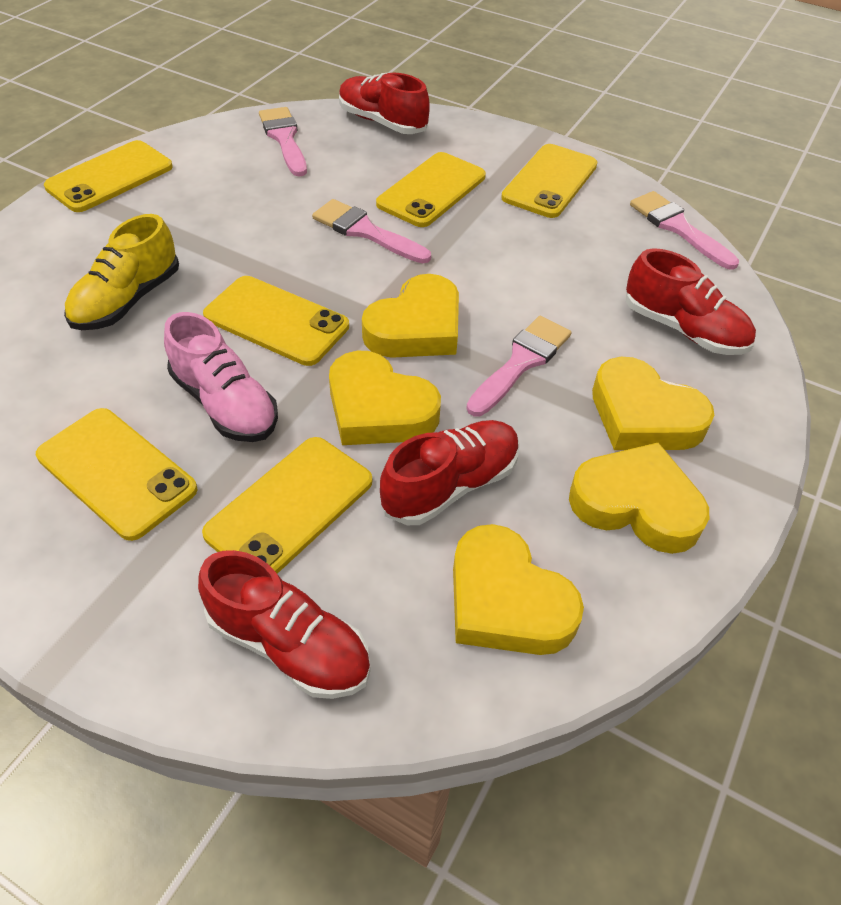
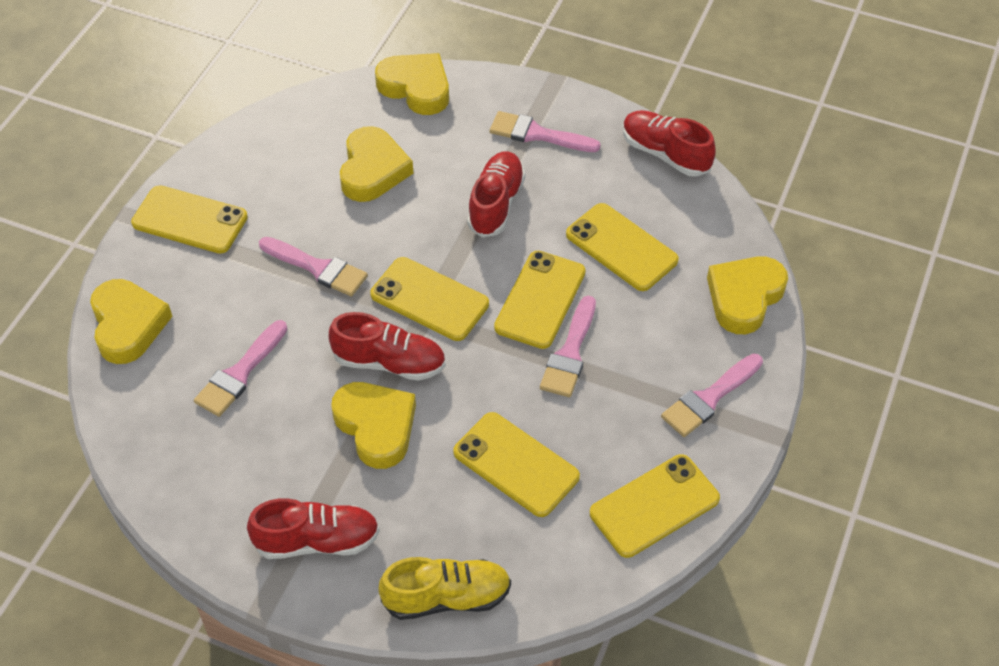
pink brush: [259,107,307,176] [312,199,431,263] [466,316,571,416] [630,191,739,270] = 4 -> [194,320,287,417] [259,237,368,297] [490,111,601,152] [540,296,596,397] [661,354,763,437] = 5
pink shoe: [164,312,278,442] = 1 -> none = 0

